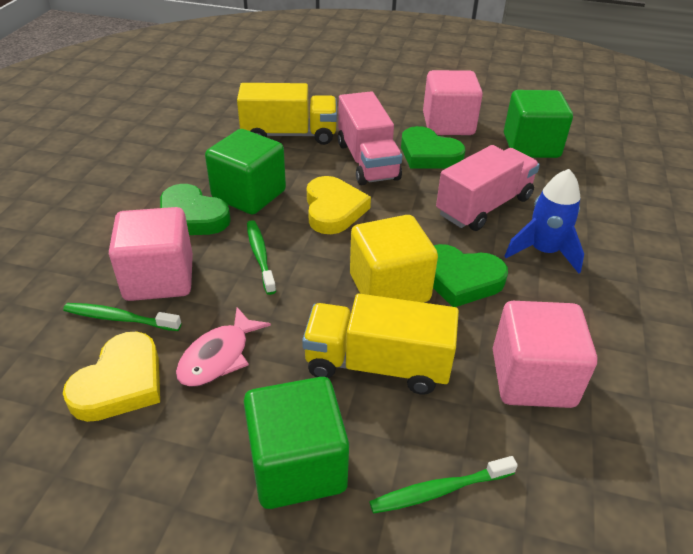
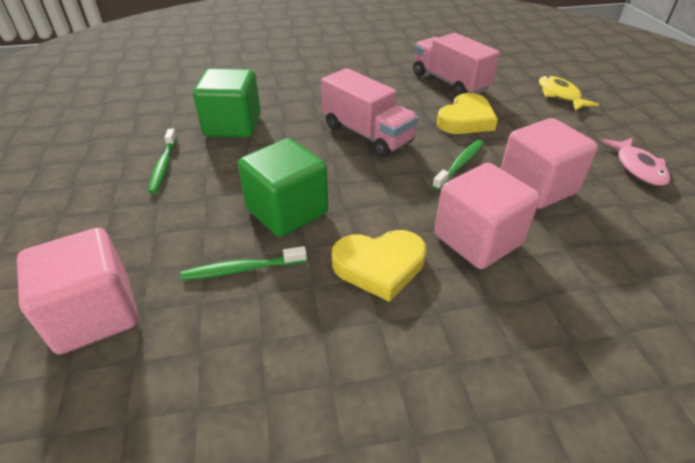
blue rocket: [505,169,584,273] = 1 -> none = 0
green cube: [205,129,286,215] [244,377,349,509] [504,90,573,158] = 3 -> [193,69,261,138] [238,138,328,237] = 2
green heart: [160,184,231,235] [401,126,465,168] [433,244,508,307] = 3 -> none = 0
yellow cube: [350,215,438,303] = 1 -> none = 0
yellow fish: none = 0 -> [539,76,599,111] = 1
yellow truck: [237,83,337,145] [302,294,459,395] = 2 -> none = 0

